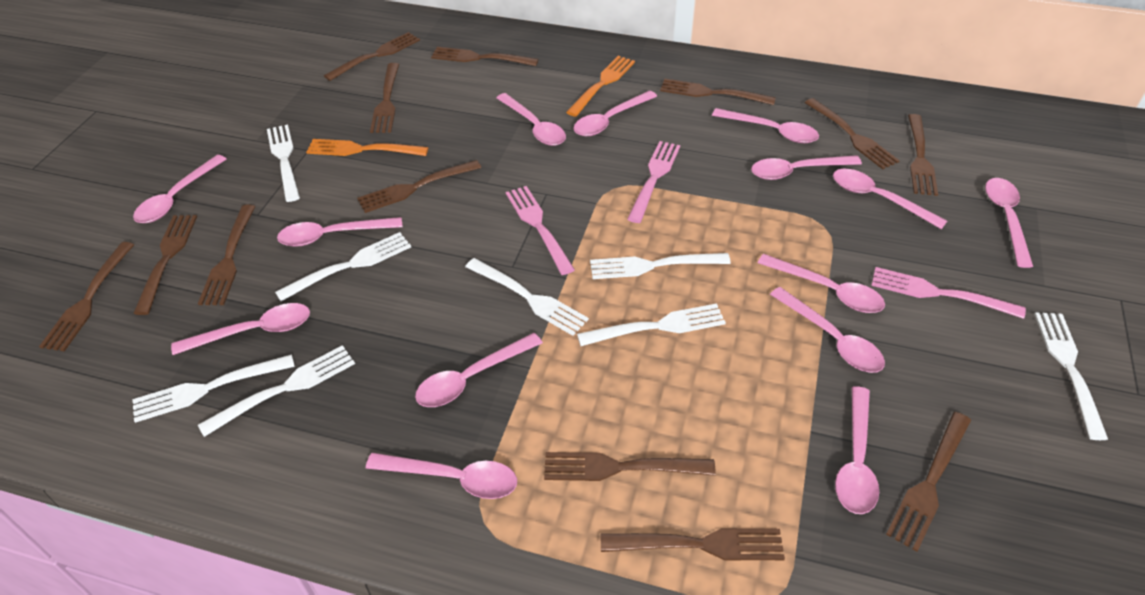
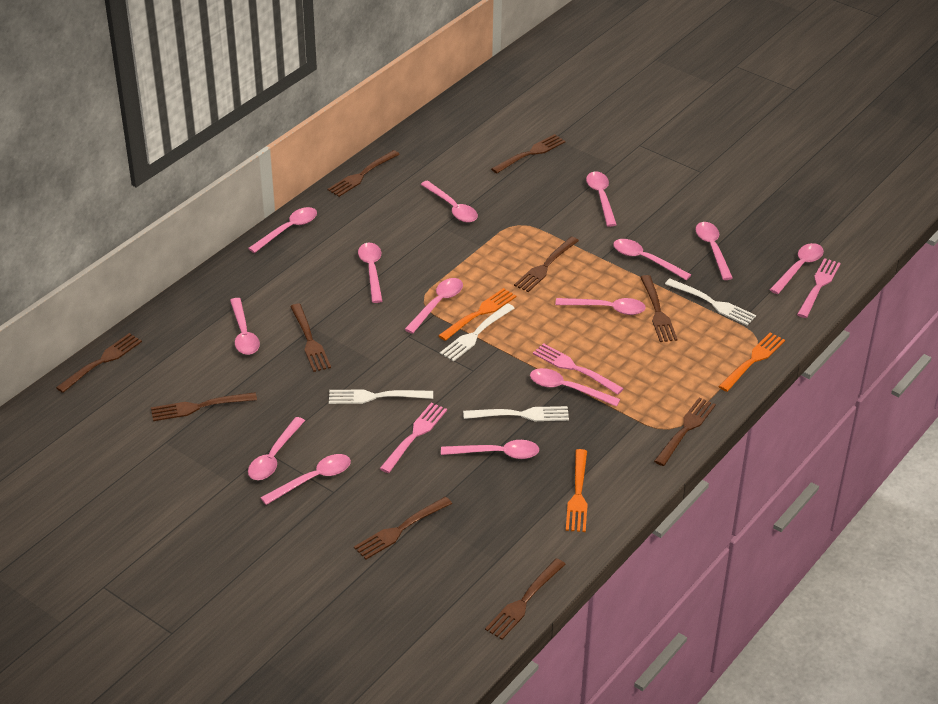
brown fork: [39,242,134,351] [133,215,197,315] [198,205,256,305] [324,32,420,81] [357,160,481,213] [370,63,399,133] [431,47,539,66] [544,452,716,481] [601,528,785,560] [660,79,776,105] [805,98,900,169] [886,412,971,551] [908,114,938,196] = 13 -> [56,333,142,393] [151,392,257,421] [290,304,331,372] [328,150,400,197] [354,497,452,559] [485,558,566,639] [491,134,566,173] [514,236,579,292] [640,275,678,342] [654,398,716,466] = 10
orange fork: [306,139,428,156] [566,56,635,117] = 2 -> [438,288,516,341] [566,449,588,532] [718,333,785,392] = 3
white fork: [132,354,295,423] [198,345,355,437] [267,125,300,202] [275,232,411,301] [465,258,589,336] [577,303,726,346] [590,253,731,279] [1034,312,1108,440] = 8 -> [329,389,433,404] [440,303,515,362] [463,406,569,421] [665,279,756,326] = 4

